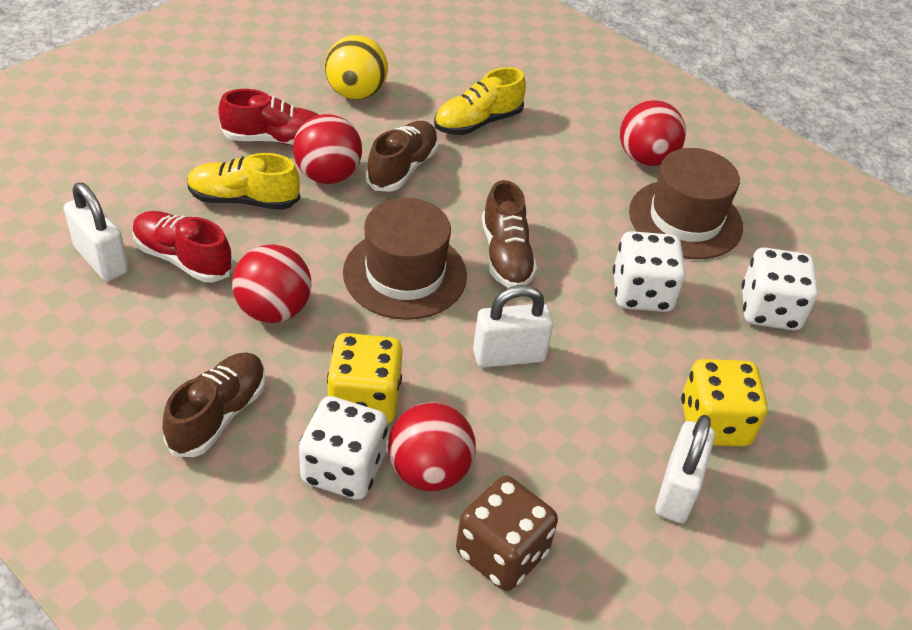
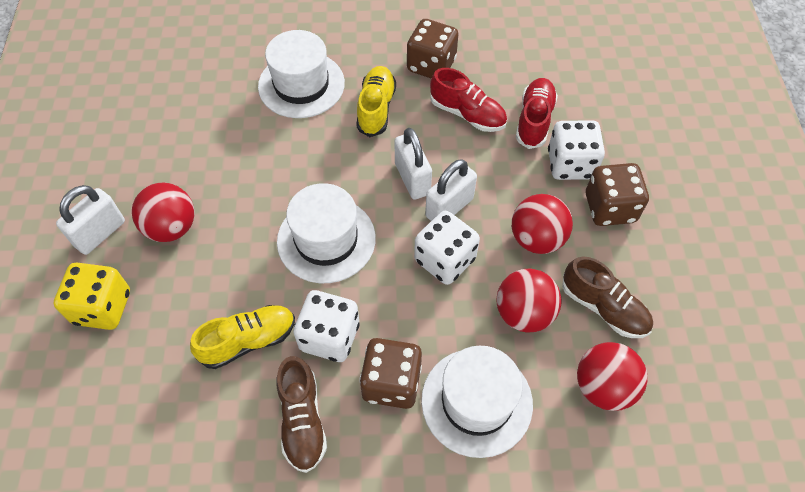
brown dice: [456,476,558,591] = 1 -> [359,338,422,409] [407,19,459,78] [586,163,649,226] = 3
brown hat: [343,198,467,320] [629,148,743,259] = 2 -> none = 0
brown shoe: [162,353,266,457] [366,121,439,192] [482,180,537,288] = 3 -> [277,356,327,473] [562,257,653,338] = 2
white hat: none = 0 -> [258,30,345,118] [277,183,376,283] [421,346,533,458] = 3
yellow ball: [325,35,388,100] = 1 -> none = 0
yellow dice: [327,333,403,424] [681,359,768,447] = 2 -> [53,263,130,330] = 1

